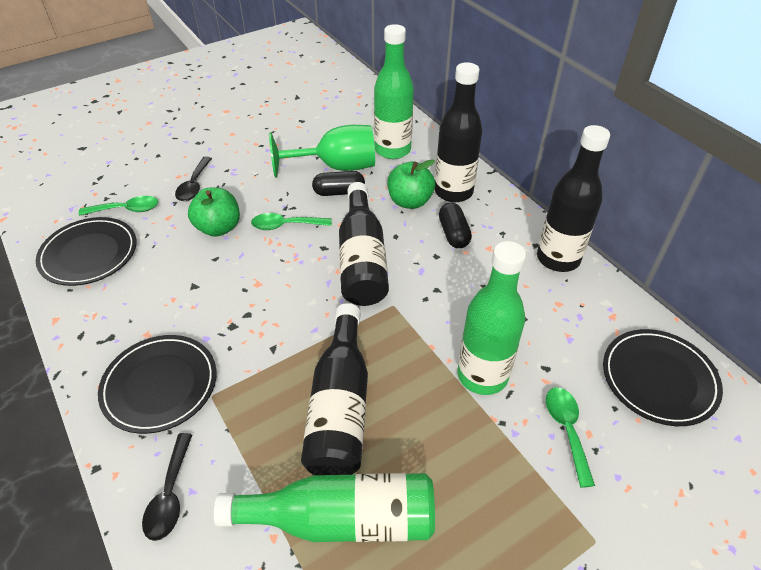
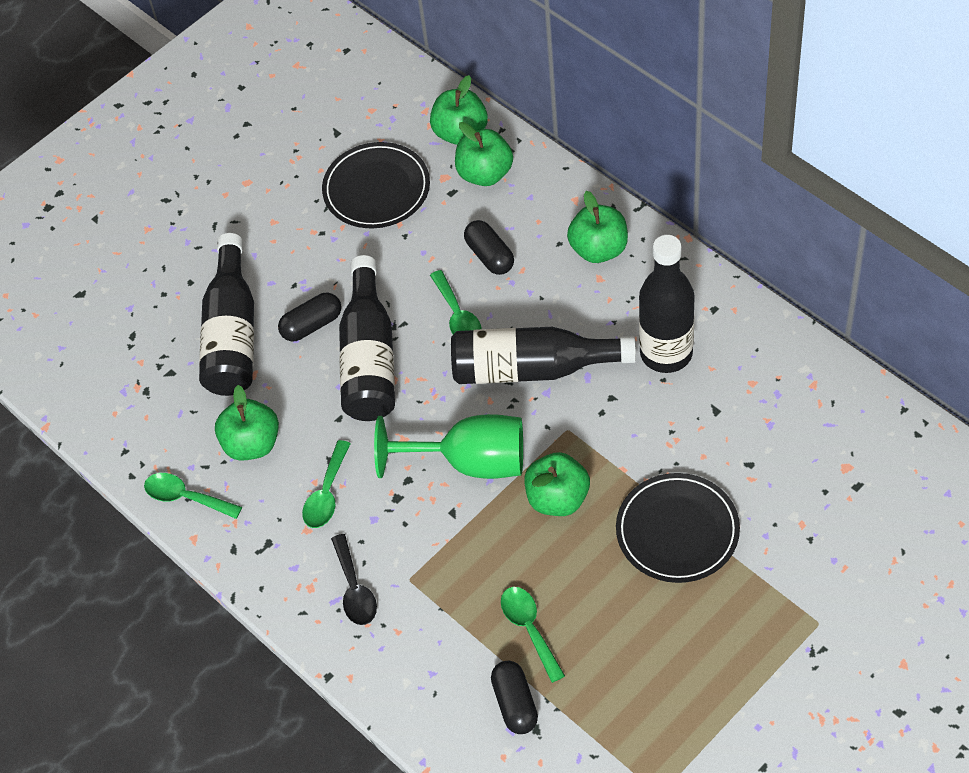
black capsule: [312,171,365,196] [439,203,472,248] = 2 -> [278,293,341,341] [464,220,514,275] [491,661,538,734] = 3
black plate: [36,217,136,286] [98,335,217,434] [603,329,723,426] = 3 -> [322,142,430,228] [616,473,740,583] = 2
black spoon: [142,433,192,541] [175,157,212,201] = 2 -> [331,534,377,625] = 1
green apple: [188,188,240,237] [388,159,435,209] = 2 -> [215,385,279,461] [430,75,488,145] [455,122,513,186] [524,452,590,516] [567,191,628,263] = 5
green bottle: [214,473,435,542] [374,24,414,159] [458,241,526,395] = 3 -> none = 0
green spoon: [79,196,158,216] [251,213,331,230] [546,387,595,488] = 3 -> [144,473,242,519] [302,440,351,528] [430,270,481,334] [501,587,565,683] = 4

